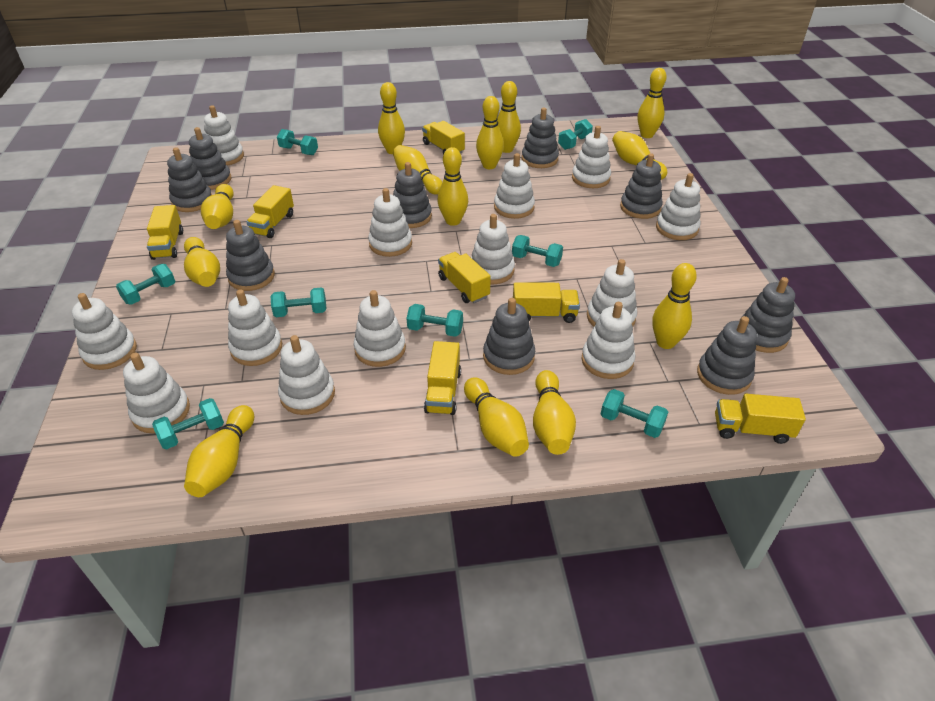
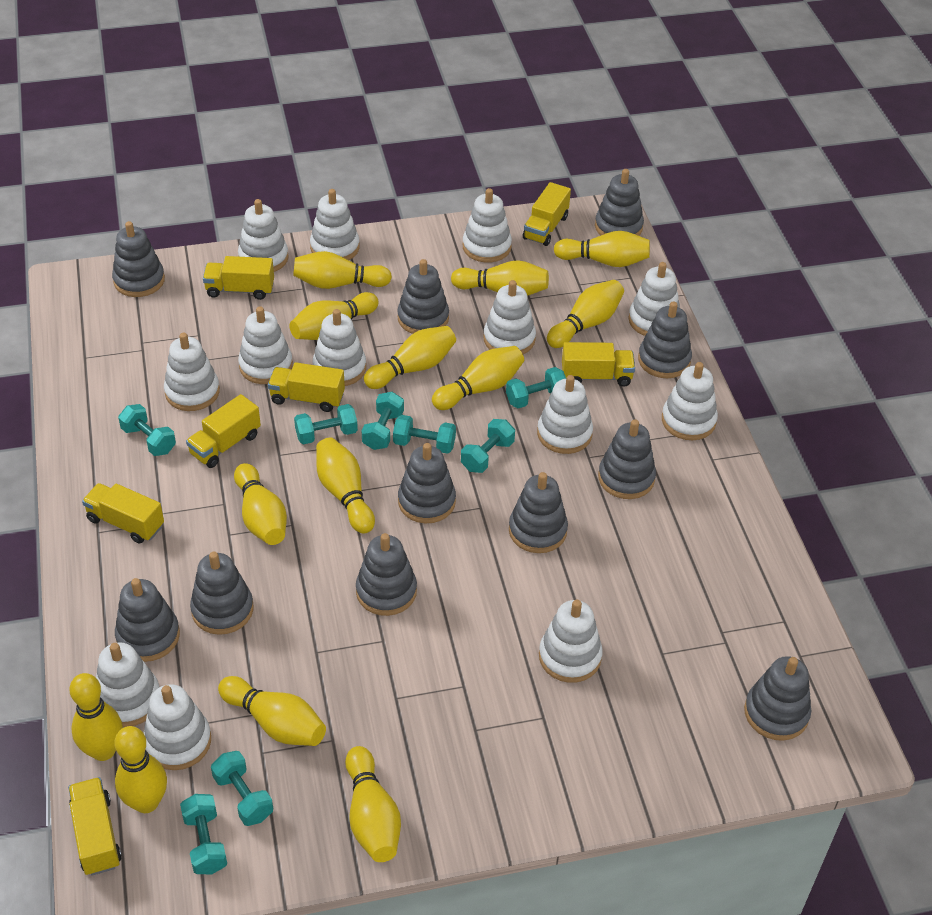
grey stacking toy: [167,147,212,212] [189,127,232,190] [226,220,275,291] [393,162,432,228] [483,298,535,375] [522,108,559,168] [620,153,663,219] [697,316,757,395] [739,277,795,353] = 9 -> [112,221,165,297] [115,578,180,662] [190,552,253,635] [356,533,417,616] [397,259,449,334] [398,443,456,523] [509,472,568,553] [595,169,644,236] [598,419,656,499] [638,301,692,378] [744,656,811,741] = 11

